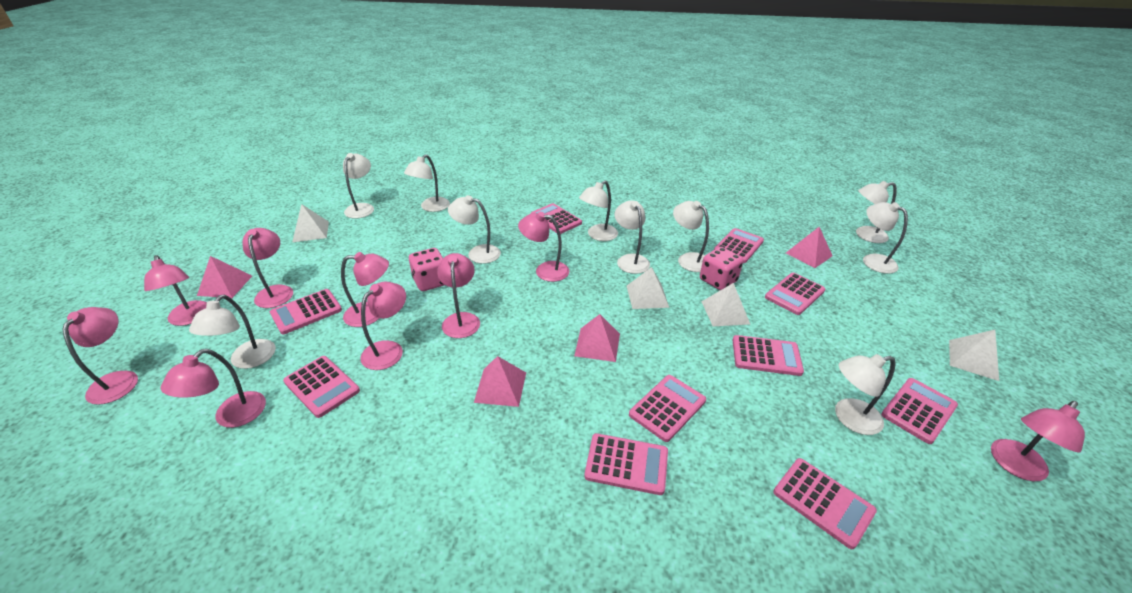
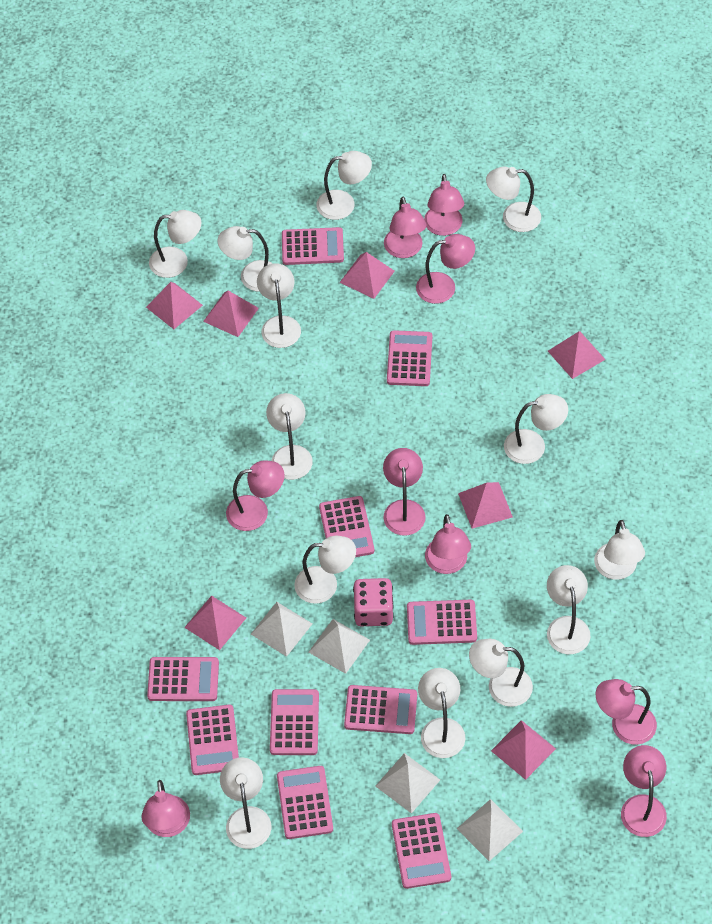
pink dice: [409,248,444,291] [700,247,743,290] = 2 -> [353,578,394,626] = 1
pink pyramid: [197,256,252,298] [474,356,526,407] [574,314,620,362] [786,227,832,268] = 4 -> [146,282,203,329] [184,595,246,650] [203,291,259,337] [339,252,395,299] [458,482,513,529] [491,720,556,780] [548,331,606,379] = 7
white lamp: [189,295,276,369] [343,153,374,219] [404,154,450,212] [448,195,501,264] [579,181,618,241] [615,200,650,274] [673,201,709,272] [835,354,896,435] [856,181,897,243] [863,202,908,274] = 10 -> [149,210,201,278] [217,226,273,292] [220,758,271,849] [257,263,301,348] [266,393,313,480] [294,536,356,604] [316,151,372,220] [418,668,465,758] [469,639,533,707] [486,166,541,232] [504,394,568,464] [547,565,590,654] [594,520,645,580] = 13

